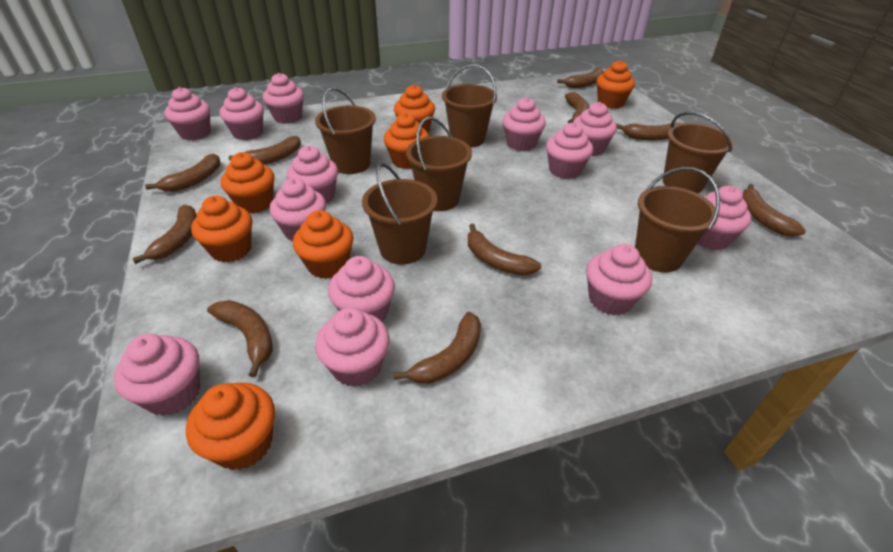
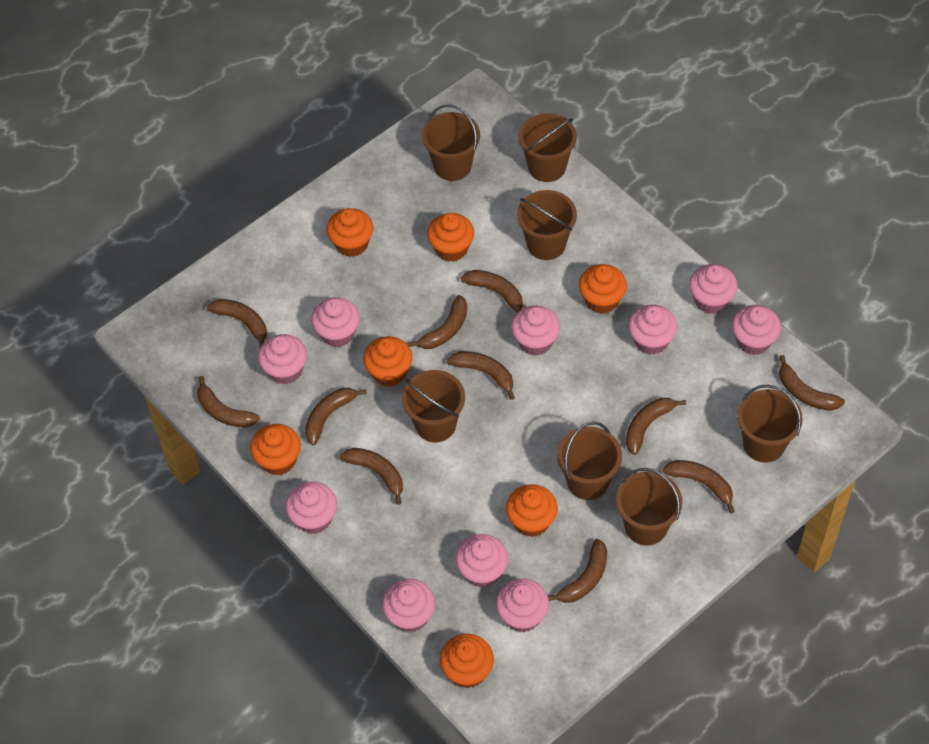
brown banana: [132,205,197,264] [145,153,220,192] [207,300,273,377] [229,136,301,165] [393,311,481,384] [468,224,541,276] [557,68,604,88] [565,92,589,123] [616,122,680,140] [743,184,806,237] = 10 -> [197,376,260,428] [207,299,267,348] [305,388,367,446] [340,448,403,505] [408,295,467,349] [447,351,515,400] [461,270,523,313] [548,539,607,603] [626,398,686,455] [662,460,735,514] [779,355,845,411] = 11
brown bucket: [315,87,376,174] [362,163,437,265] [406,117,472,211] [442,64,497,148] [635,167,720,273] [663,112,734,193] = 6 -> [402,370,465,442] [422,104,480,181] [517,190,577,260] [519,113,577,182] [557,421,622,500] [616,468,683,546] [738,385,803,463] = 7
pink cupcake: [114,334,200,416] [165,87,211,140] [220,87,264,140] [263,73,304,124] [270,178,326,241] [287,146,338,203] [315,308,390,387] [328,256,395,322] [502,97,546,151] [546,122,593,179] [573,102,617,156] [586,244,652,316] [697,186,752,250] = 13 -> [258,334,307,385] [286,482,337,534] [311,297,360,347] [382,579,435,633] [456,534,508,588] [496,579,549,633] [511,305,560,356] [628,305,677,355] [689,264,738,314] [732,305,781,355] = 10

